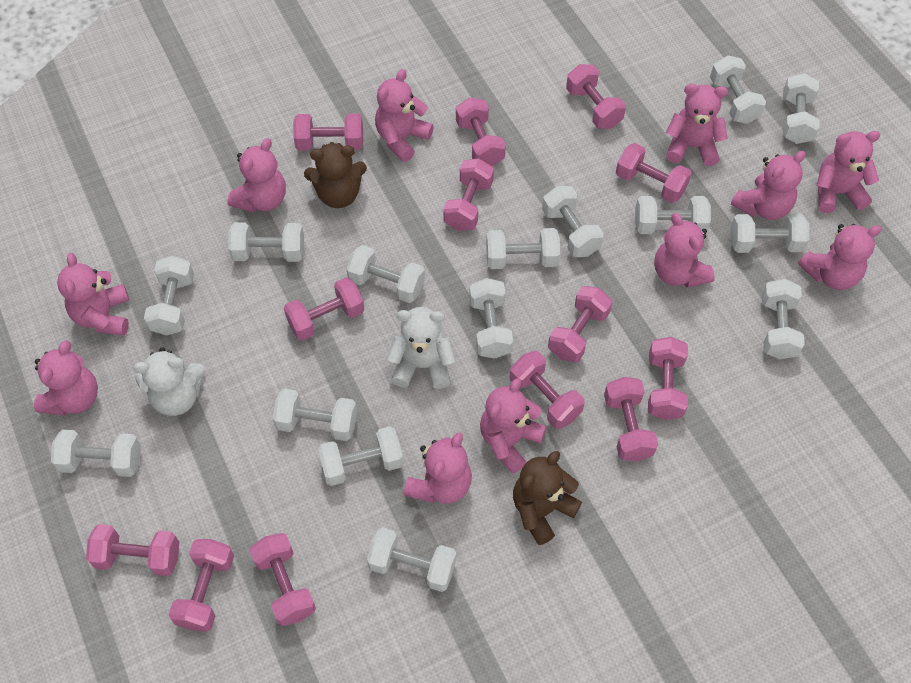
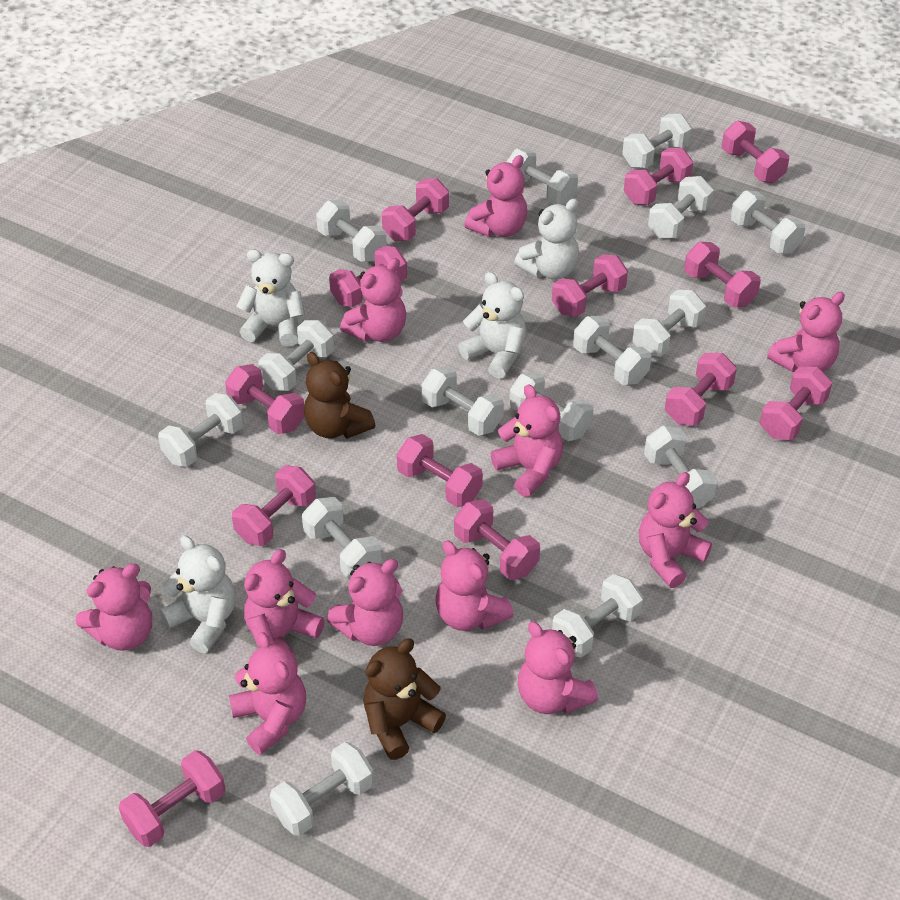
white teddy bear: [133,347,206,416] [387,307,456,389] = 2 -> [160,536,236,653] [236,249,305,347] [458,272,526,379] [514,199,579,280] = 4

